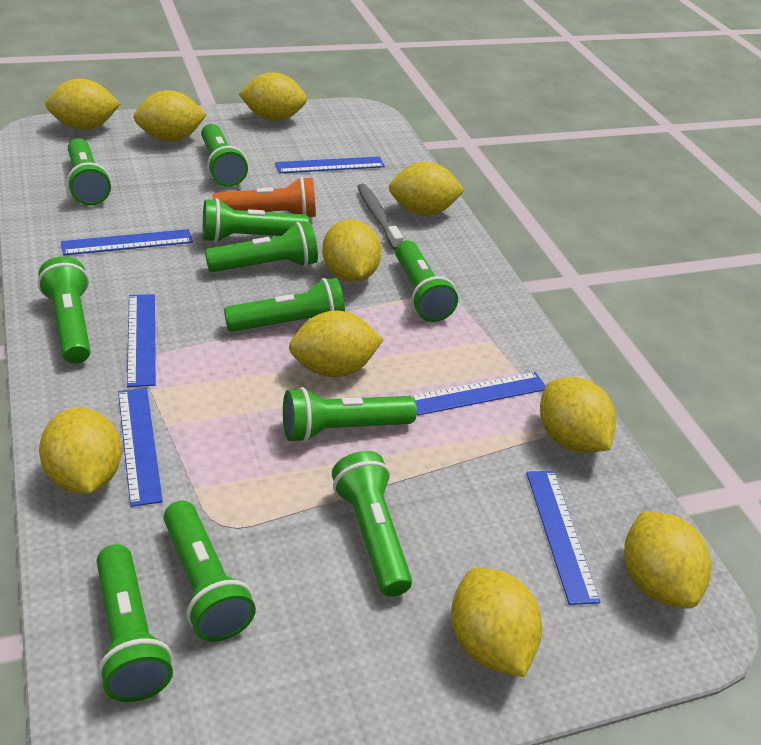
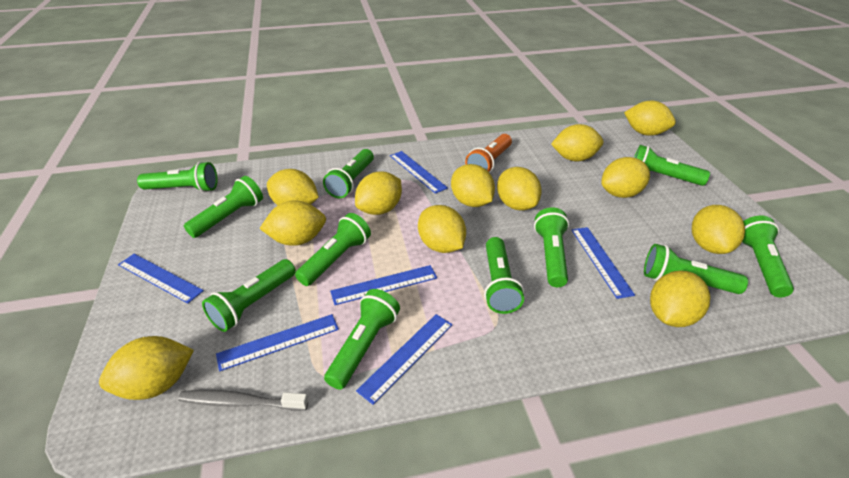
yellow lemon: [39,408,122,494] [45,78,121,130] [133,90,207,142] [239,72,307,121] [289,311,384,377] [322,219,381,282] [389,162,465,216] [451,568,542,677] [540,377,616,453] [624,512,711,609] = 10 -> [99,336,194,400] [259,200,326,246] [267,169,319,205] [355,172,402,215] [418,205,466,253] [451,164,495,207] [497,167,542,211] [551,124,603,161] [601,157,650,198] [624,101,676,136] [650,270,710,327] [692,205,745,254] = 12

